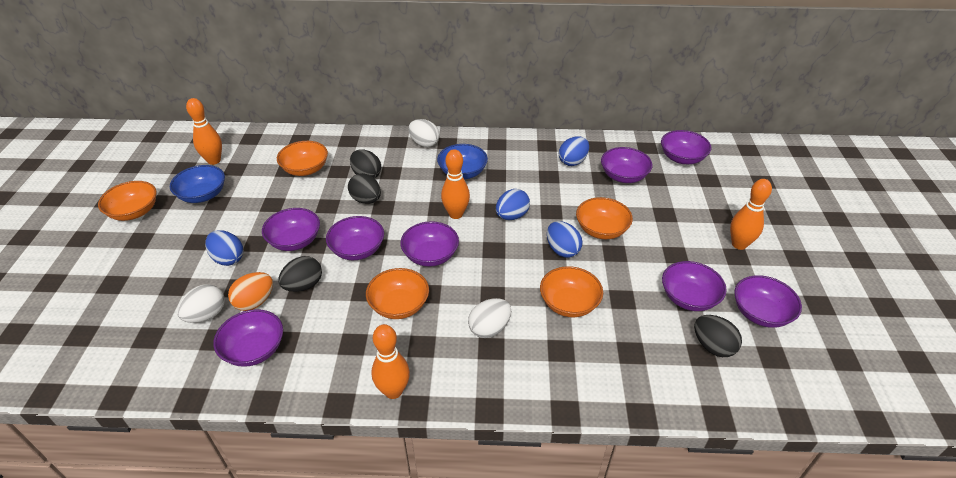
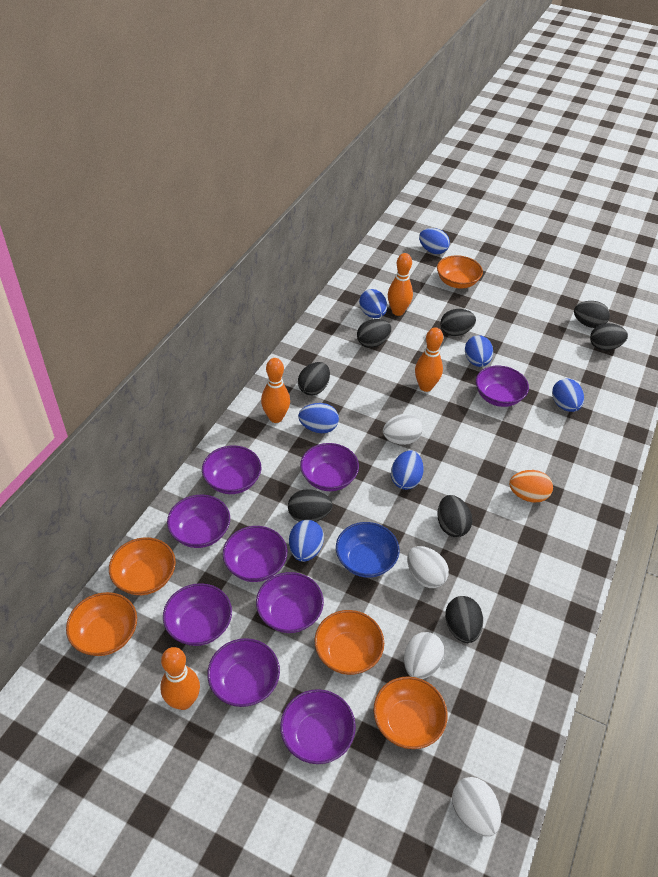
black egg: [278,256,322,292] [348,173,381,204] [350,149,381,178] [694,315,742,357] = 4 -> [288,489,333,522] [298,362,330,395] [357,319,391,348] [437,495,472,537] [440,309,476,336] [445,596,483,643] [574,301,610,328] [590,323,628,351] = 8
blue bowl: [170,165,225,203] [437,144,488,179] = 2 -> [336,522,400,578] = 1
blue egg: [205,230,243,266] [496,189,530,220] [547,221,583,258] [559,136,589,166] = 4 -> [289,520,324,562] [298,403,339,433] [359,289,387,318] [391,450,424,490] [419,228,450,254] [465,335,493,367] [552,378,584,412] = 7
purple bowl: [213,309,283,367] [262,208,320,251] [326,216,384,260] [400,221,459,267] [601,147,652,183] [661,130,712,164] [662,261,727,311] [734,275,802,328] = 8 -> [163,583,232,646] [167,495,230,548] [202,445,261,494] [207,638,280,707] [223,526,287,582] [256,572,324,633] [280,689,356,764] [300,443,359,491] [476,366,529,407] = 9
white egg: [177,284,225,323] [409,119,439,147] [468,298,511,338] = 3 -> [383,414,423,445] [404,632,445,679] [407,546,449,588] [452,777,501,837] = 4

